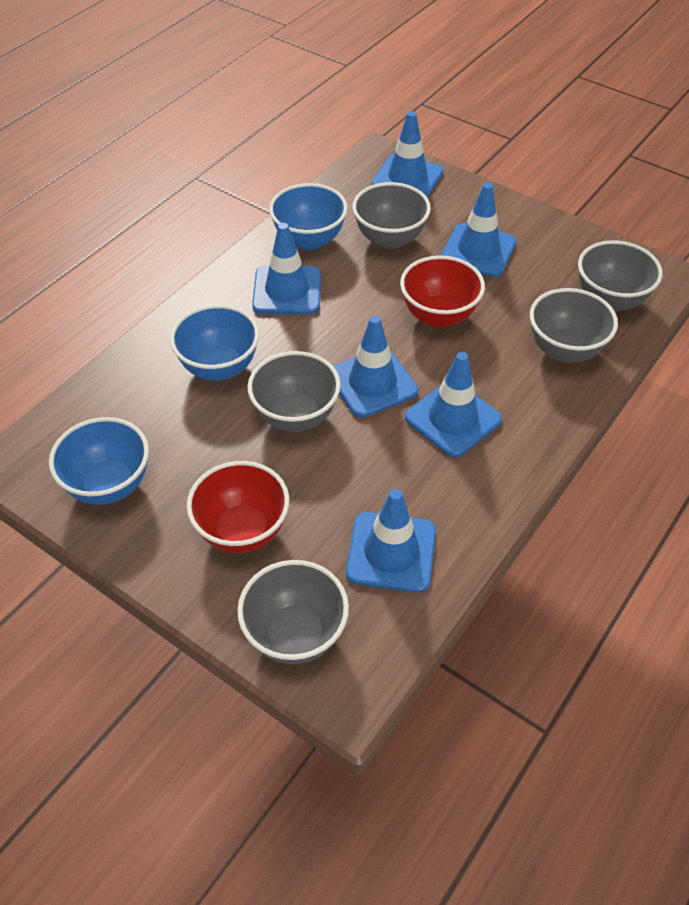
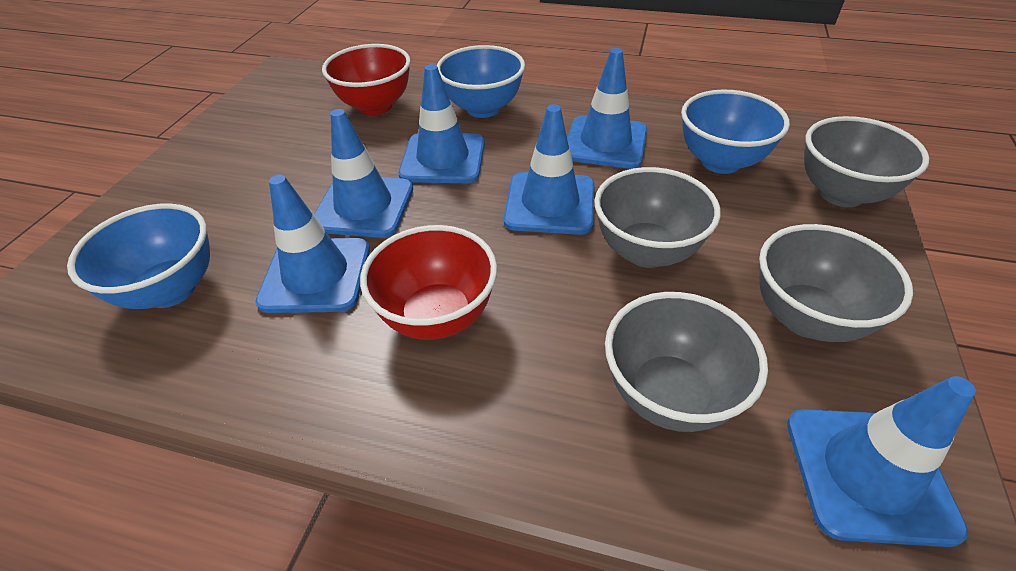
grey bowl: [237,560,349,664] [248,351,341,432] [353,182,431,249] [530,288,618,363] [578,240,663,312] = 5 -> [594,167,721,268] [605,292,768,432] [759,224,913,342] [804,116,929,207] = 4

